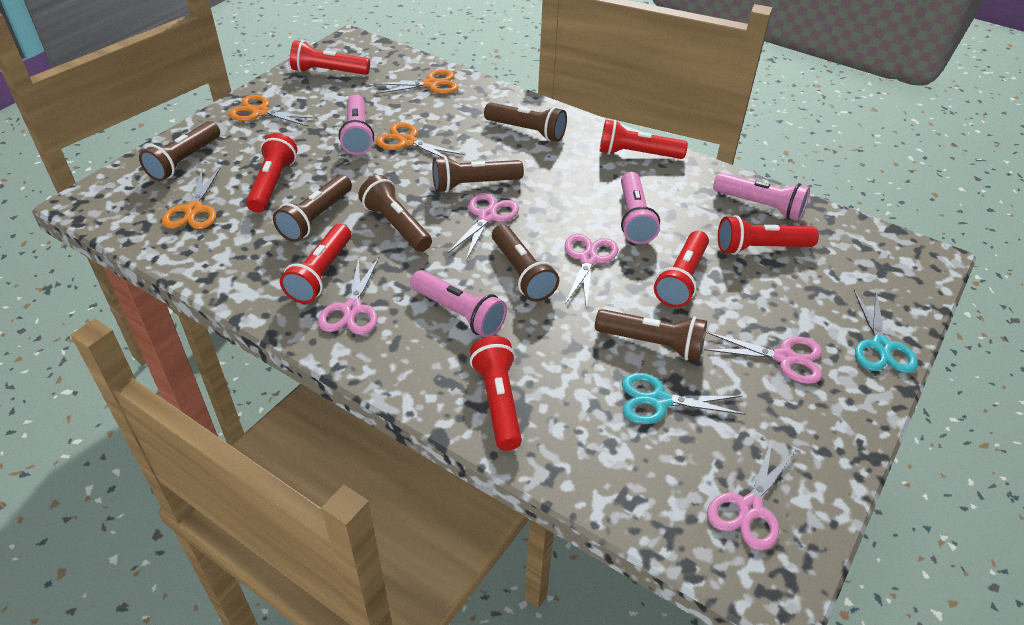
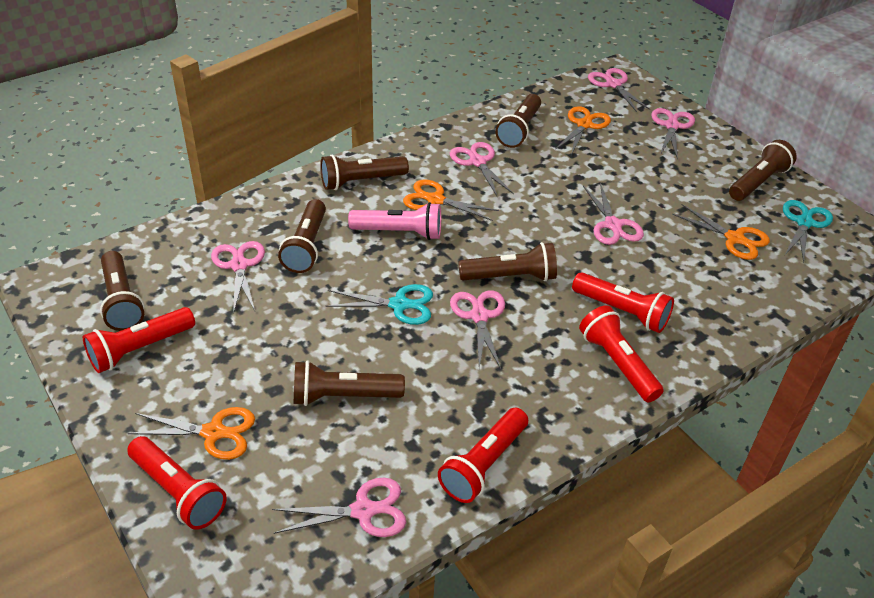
pink flashlight: [339,95,374,155] [410,270,507,337] [621,172,660,244] [713,173,810,221] = 4 -> [348,202,441,240] = 1
pink scissors: [318,257,379,335] [448,193,519,260] [565,234,618,309] [704,332,822,384] [707,440,797,550] = 5 -> [211,241,265,314] [272,478,406,537] [450,142,514,196] [450,290,505,369] [583,183,644,245] [588,68,651,112] [651,108,695,159] = 7
red flashlight: [246,133,298,213] [280,224,351,304] [290,40,370,75] [470,336,522,451] [600,120,688,159] [654,231,709,307] [718,215,819,255] = 7 -> [83,307,195,373] [127,436,227,530] [438,408,528,503] [572,272,674,333] [579,305,664,402] = 5

